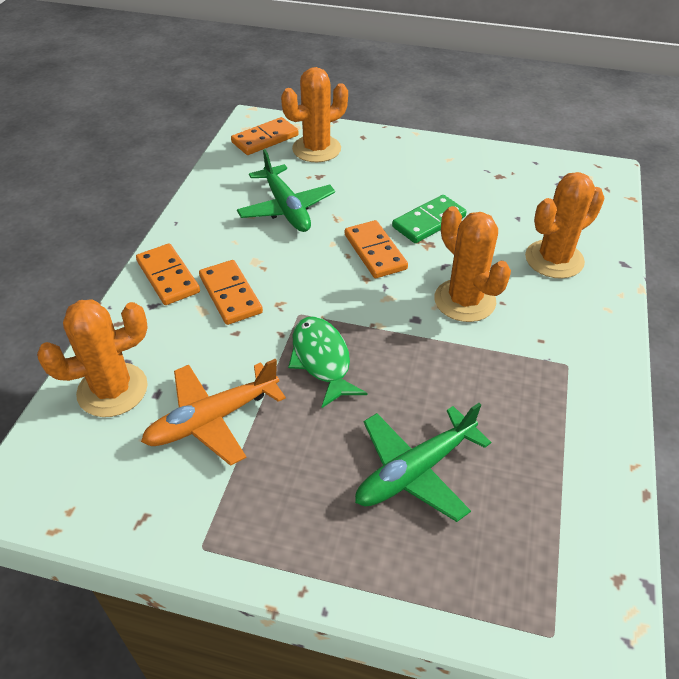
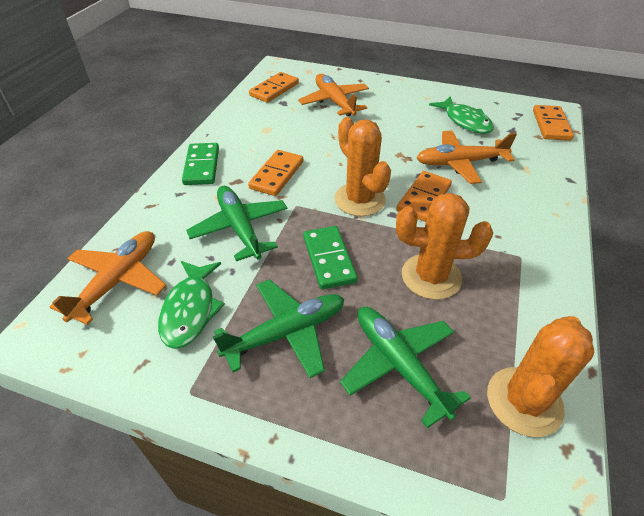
green domino: [392,195,467,243] = 1 -> [182,143,219,185] [303,226,358,289] = 2
green fish: [288,316,367,408] = 1 -> [158,261,225,349] [429,96,494,134] = 2
green plane: [237,149,335,232] [355,403,491,522] = 2 -> [186,186,287,262] [213,279,344,378] [340,307,471,428] = 3
orange cactus: [37,300,148,417] [281,67,348,162] [434,206,511,322] [525,172,605,279] = 4 -> [334,117,391,216] [396,193,493,300] [487,316,595,437] = 3
orange plane: [141,359,286,466] = 1 -> [50,231,166,325] [298,74,369,117] [416,130,517,184] = 3

